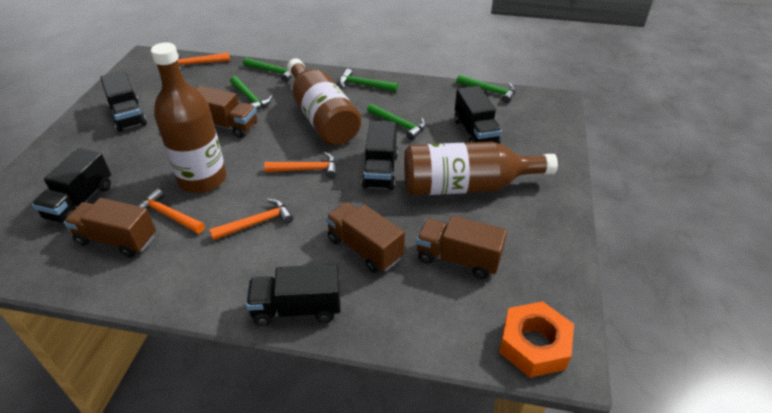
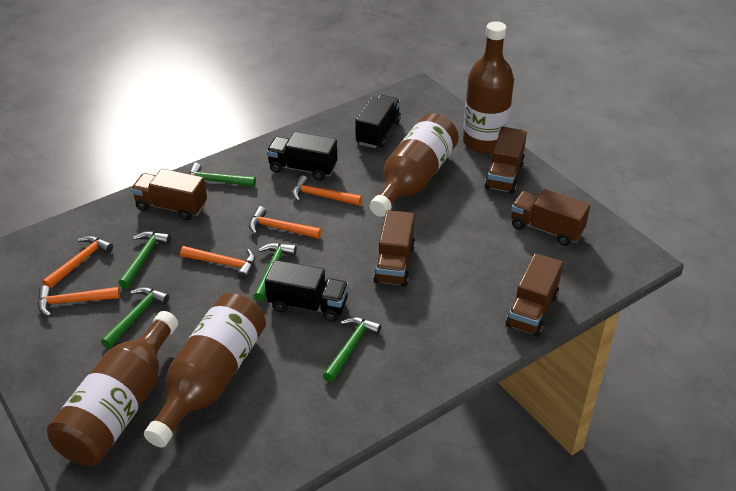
black truck: [32,148,111,223] [100,71,147,132] [246,264,340,326] [362,121,398,190] [455,86,502,144] = 5 -> [265,260,349,322] [266,132,337,181] [355,95,401,148] = 3
brown bottle: [151,42,227,193] [287,59,361,145] [404,142,558,196] = 3 -> [47,311,178,466] [144,293,266,447] [370,113,459,217] [463,21,514,154] = 4
brown truck: [64,198,156,258] [196,86,257,138] [326,202,405,273] [416,215,507,279] = 4 -> [131,169,207,221] [373,210,415,287] [485,127,527,194] [506,253,563,337] [511,189,590,246] = 5
orange hammer: [138,188,205,234] [178,53,230,71] [209,199,293,240] [264,152,337,178] = 4 -> [38,285,120,317] [42,236,113,288] [180,246,255,280] [249,206,321,239] [292,175,362,205] = 5
orange nut: [499,301,574,378] = 1 -> none = 0

